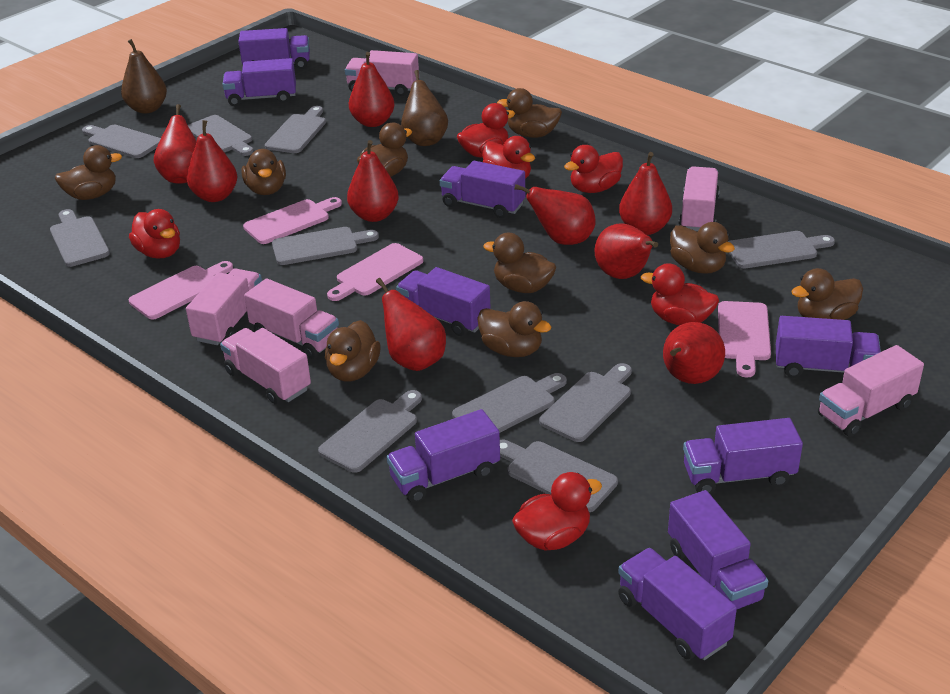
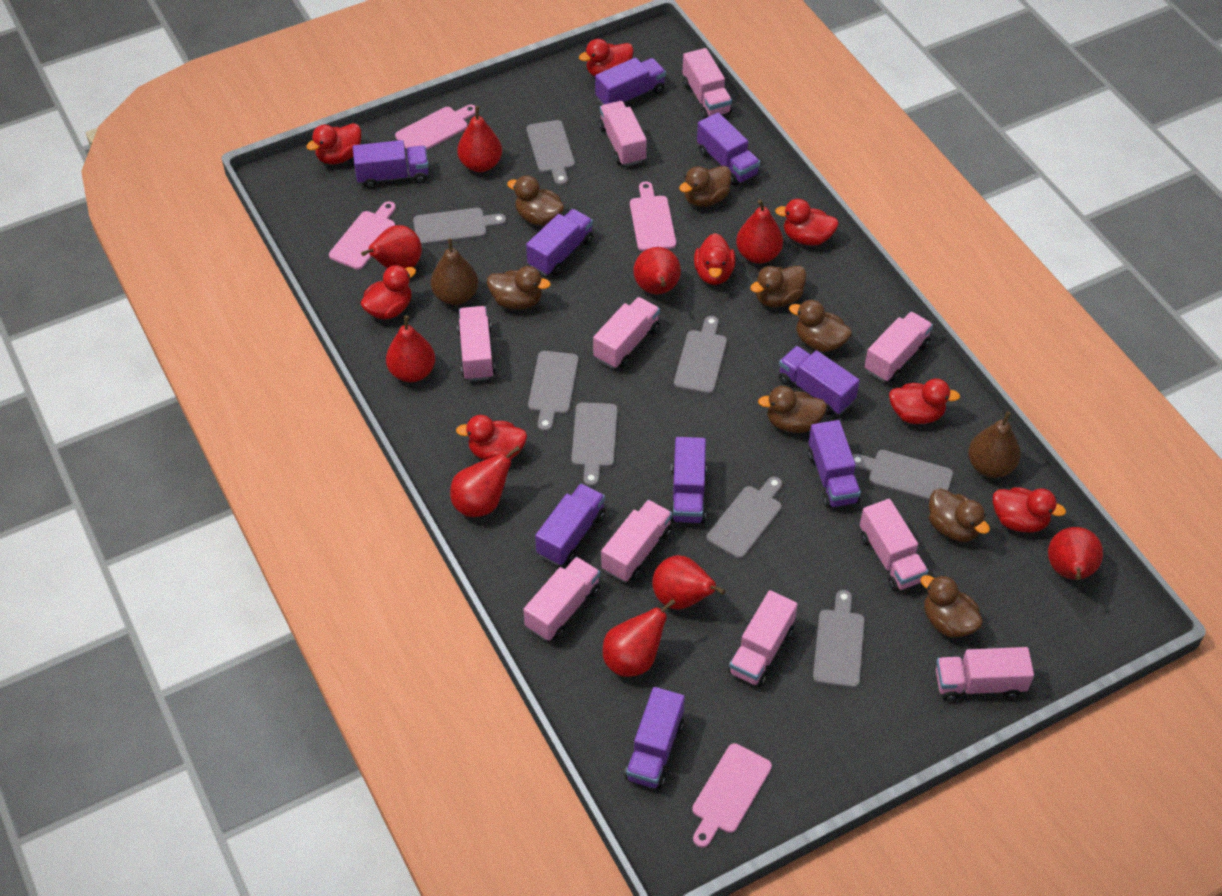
brown duck: [55,145,122,200] [242,149,286,195] [325,320,381,382] [357,123,412,177] [477,301,551,357] [483,233,556,293] [497,88,562,138] [670,222,735,274] [791,268,863,320] = 9 -> [487,266,551,310] [507,175,564,226] [679,166,731,207] [750,265,807,307] [758,386,827,433] [789,300,852,352] [920,575,983,638] [929,489,990,542] = 8
grey cutting board: [50,209,110,267] [82,125,161,158] [188,115,254,156] [265,106,326,153] [272,227,379,265] [318,390,422,473] [452,373,567,433] [500,440,618,512] [539,363,632,442] [728,231,835,268] = 10 -> [413,208,506,245] [526,120,575,186] [528,351,579,432] [571,402,618,487] [674,316,727,394] [707,477,782,559] [813,590,865,688] [852,450,953,501] = 8
pink truck: [186,269,262,345] [220,328,311,404] [244,278,339,359] [345,50,419,96] [679,166,720,231] [818,345,924,437] = 6 -> [457,306,495,381] [523,557,600,641] [593,297,660,369] [599,101,647,166] [601,500,672,582] [683,48,732,119] [728,590,798,687] [860,499,928,591] [865,312,933,382] [936,647,1034,701] = 10
red duck: [129,209,180,259] [457,103,515,157] [482,136,535,179] [512,472,602,551] [564,145,623,193] [641,263,719,326] = 6 -> [306,123,361,164] [360,265,416,320] [456,415,527,460] [579,39,633,77] [694,233,736,285] [775,199,839,246] [889,378,960,424] [993,487,1066,533] = 8

